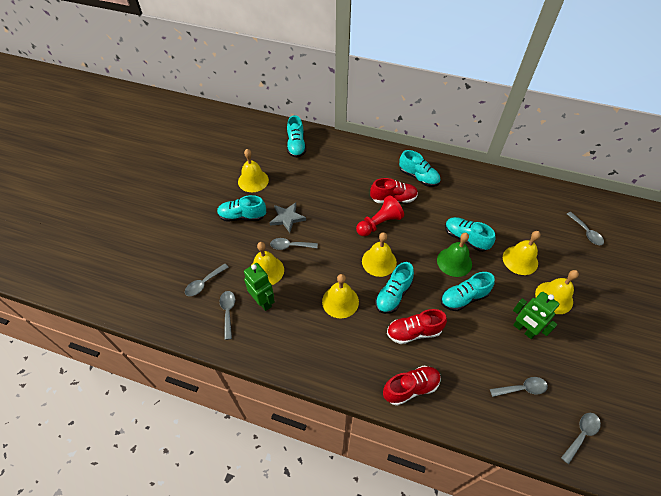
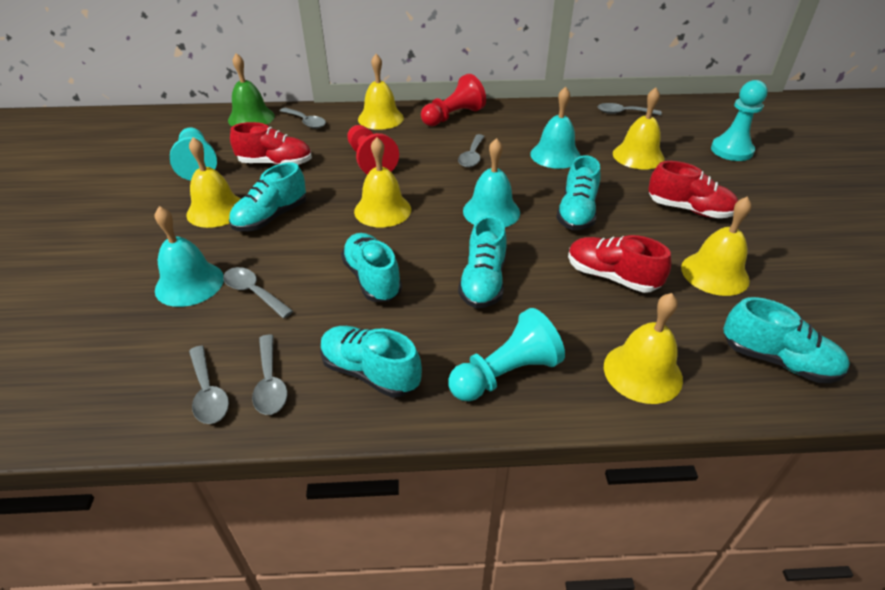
green robot: [244,263,275,311] [513,292,559,339] = 2 -> none = 0
grey star: [270,202,306,233] = 1 -> none = 0
red pawn: [356,195,404,236] = 1 -> [347,125,399,175] [421,74,486,126] = 2
turquoise bell: none = 0 -> [155,206,224,307] [463,138,520,227] [530,87,581,169] = 3
turquoise pawn: none = 0 -> [170,127,217,181] [449,308,565,401] [711,80,768,161] = 3

